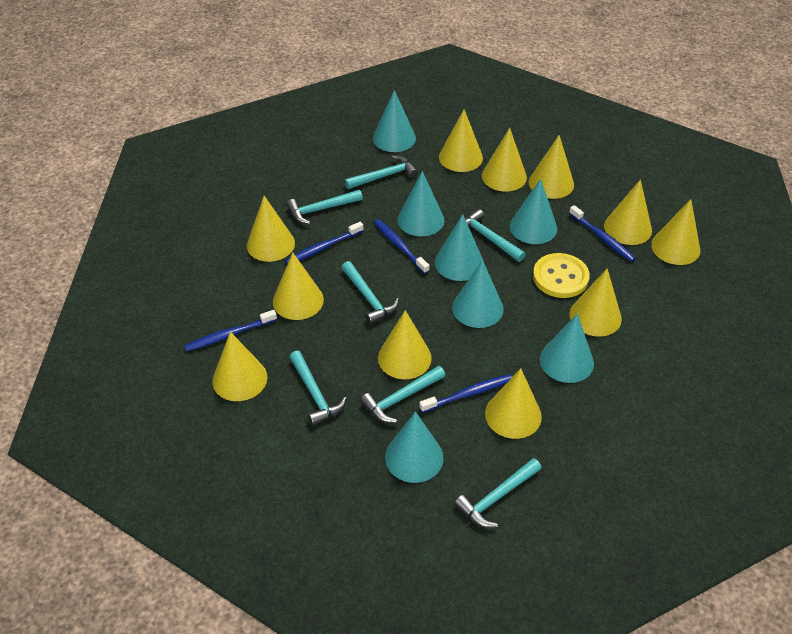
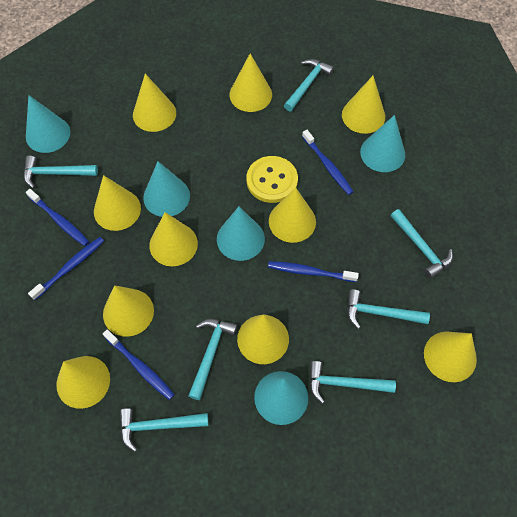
turquoise cone: [373,90,416,152] [385,412,443,483] [397,171,445,237] [435,214,483,281] [452,260,504,328] [510,179,557,244] [540,314,594,383] = 7 -> [26,95,70,153] [143,161,190,217] [217,207,265,261] [254,371,308,425] [360,115,405,172] = 5
yellow cone: [212,332,267,401] [247,196,295,262] [273,252,324,320] [378,310,432,379] [439,109,483,172] [482,128,527,192] [485,368,542,439] [529,135,574,199] [569,269,622,337] [604,179,652,245] [651,199,700,265] = 11 -> [56,356,110,409] [94,175,141,231] [103,285,154,337] [133,74,176,132] [149,212,198,266] [229,53,272,112] [237,315,289,364] [269,188,316,243] [342,76,385,134] [424,331,477,382] = 10

